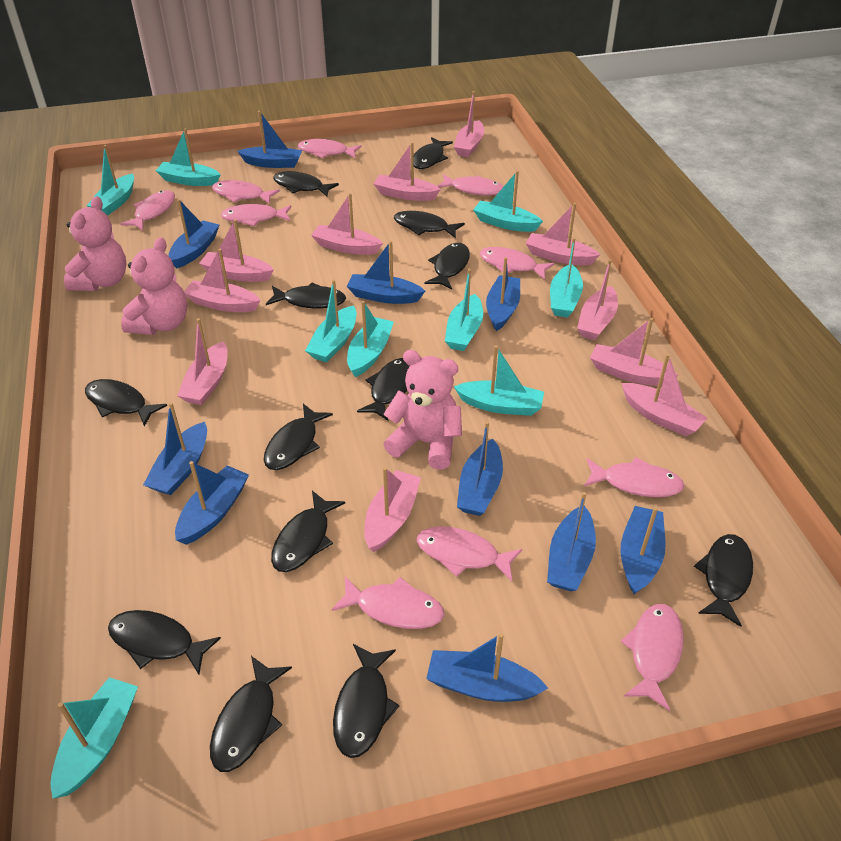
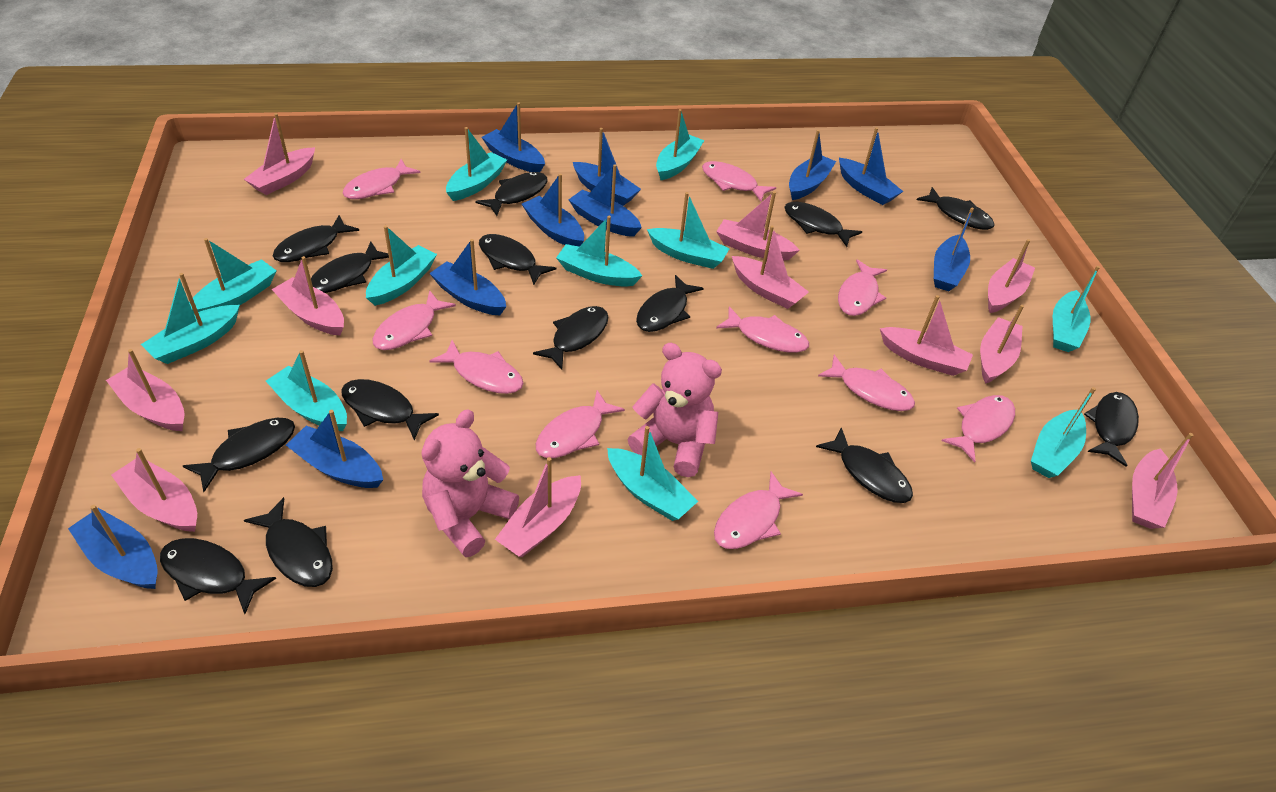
black fish: [85,379,167,427] [108,610,221,675] [210,656,292,772] [264,404,333,470] [266,283,346,308] [271,491,345,572] [273,171,339,197] [333,644,400,758] [357,358,410,421] [394,211,465,238] [414,137,453,169] [424,243,470,290] [694,534,753,627] = 13 -> [160,538,276,614] [183,418,295,492] [244,497,333,587] [273,215,359,262] [311,241,389,293] [341,379,439,440] [475,172,547,216] [479,234,556,285] [533,306,608,370] [636,275,704,332] [784,202,862,247] [816,427,913,503] [917,187,995,230] [1084,392,1139,467] = 14
pink teddy bear: [64,196,126,291] [121,237,188,335] [383,350,462,470] = 3 -> [422,409,519,557] [628,343,722,477] = 2
turquoise boat: [51,677,138,799] [87,145,134,216] [155,128,221,186] [305,280,356,362] [347,301,394,377] [445,269,483,351] [454,345,544,416] [473,171,543,232] [550,238,583,318] = 9 -> [141,273,240,364] [189,238,277,314] [266,350,347,431] [366,226,437,306] [446,127,507,201] [556,216,642,287] [607,426,698,521] [647,192,730,269] [656,109,705,180] [1031,387,1096,478] [1053,266,1100,352] = 11

